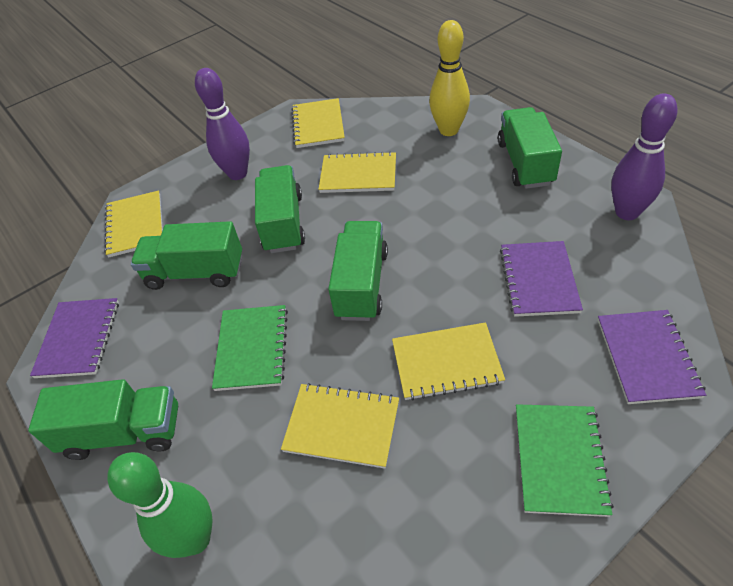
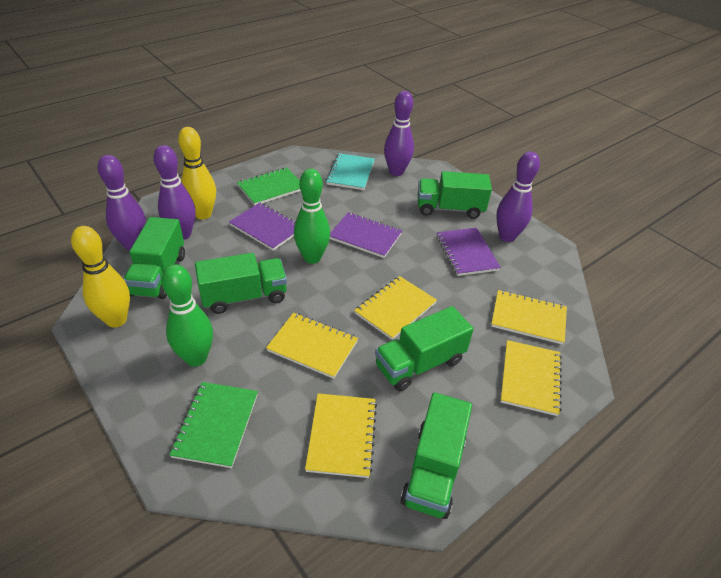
green bowling pin: [107,452,212,558] = 1 -> [161,264,213,367] [294,169,330,264] = 2
purple bowling pin: [195,68,250,180] [611,94,678,220] = 2 -> [98,155,146,251] [153,145,195,240] [384,91,414,176] [496,152,540,242] = 4
turquoise notebook: none = 0 -> [326,153,375,190] = 1
yellow bowling pin: [429,20,470,136] = 1 -> [71,226,130,327] [178,127,216,220] = 2

